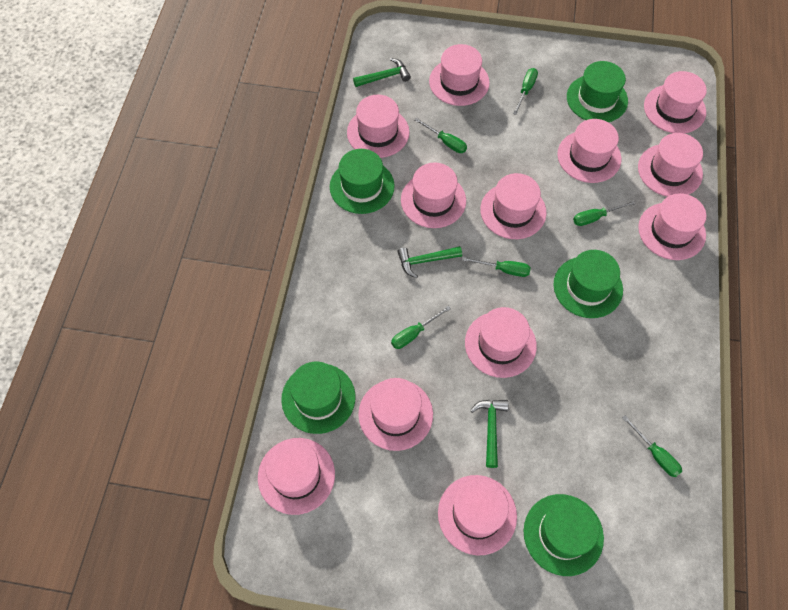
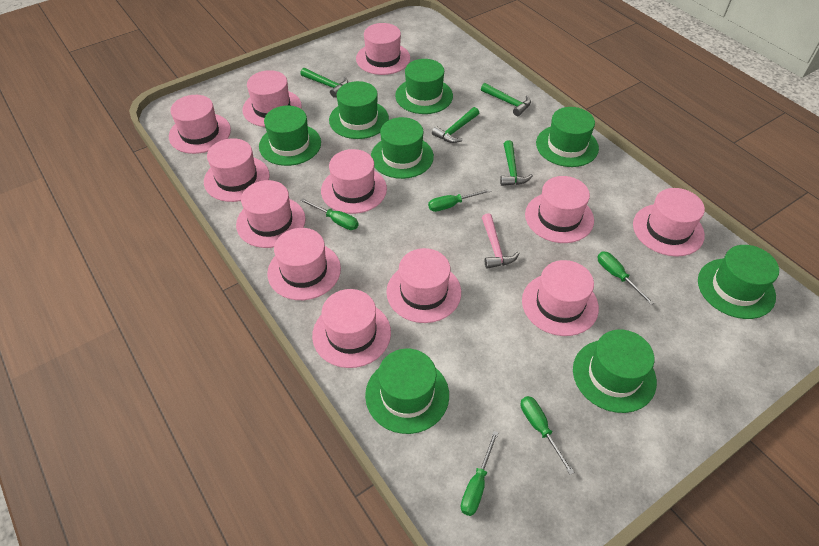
green hammer: [353,58,411,87] [397,246,462,278] [470,400,508,468] = 3 -> [300,68,348,98] [432,107,479,143] [481,83,531,116] [500,140,533,186] = 4
green hat: [281,362,355,434] [330,149,395,214] [524,494,604,576] [554,250,623,318] [567,61,628,122] = 5 -> [259,106,321,166] [329,81,389,139] [365,349,449,434] [371,117,434,179] [395,59,453,114] [536,107,599,167] [573,329,657,413] [698,245,779,319] = 8
green screwdriver: [391,306,451,349] [414,118,467,153] [462,257,531,277] [513,68,538,115] [573,201,635,226] [622,415,682,477] = 6 -> [300,198,359,230] [428,189,492,212] [461,431,499,516] [521,396,575,475] [598,251,654,305] = 5
pink hammer: none = 0 -> [482,213,520,269] = 1

